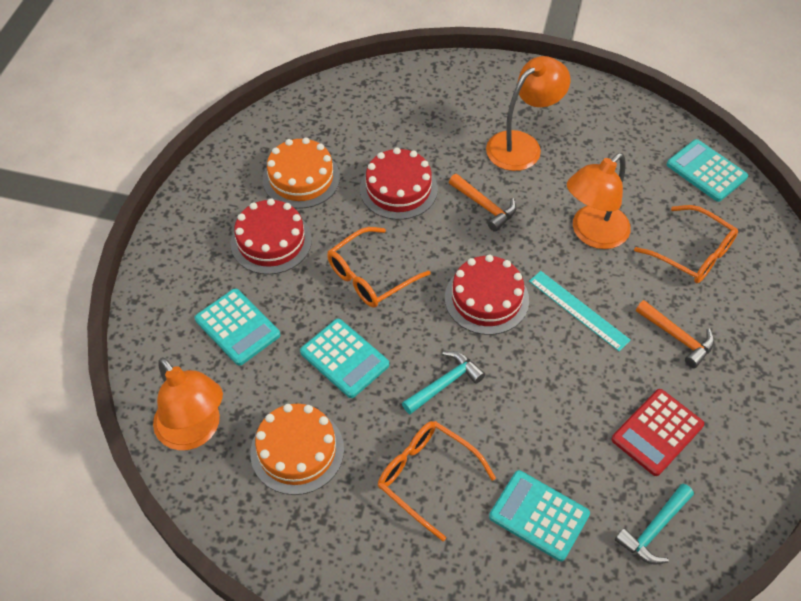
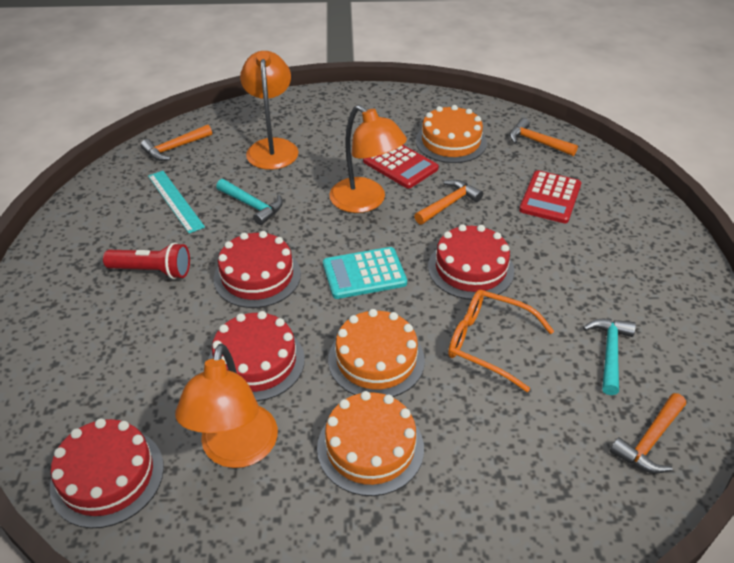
orange cake: [250,404,344,495] [263,137,340,209] = 2 -> [317,391,424,496] [328,309,425,397] [416,105,487,163] = 3
orange glasses: [327,227,431,308] [378,421,496,541] [634,205,738,283] = 3 -> [448,290,554,392] = 1
orange hammer: [449,174,516,232] [636,300,714,368] = 2 -> [141,125,212,161] [414,180,483,225] [509,118,578,156] [610,393,686,473] = 4
red cake: [231,198,312,275] [360,148,438,220] [445,255,529,335] = 3 -> [50,418,164,528] [208,311,305,401] [214,231,301,308] [428,224,514,300] = 4
red calculator: [612,389,704,476] = 1 -> [363,145,439,189] [519,170,581,223] = 2
red flashlight: none = 0 -> [103,243,190,279] = 1
turquoise calculator: [195,288,280,366] [300,319,389,398] [489,470,590,561] [667,139,748,202] = 4 -> [323,247,407,299] = 1

